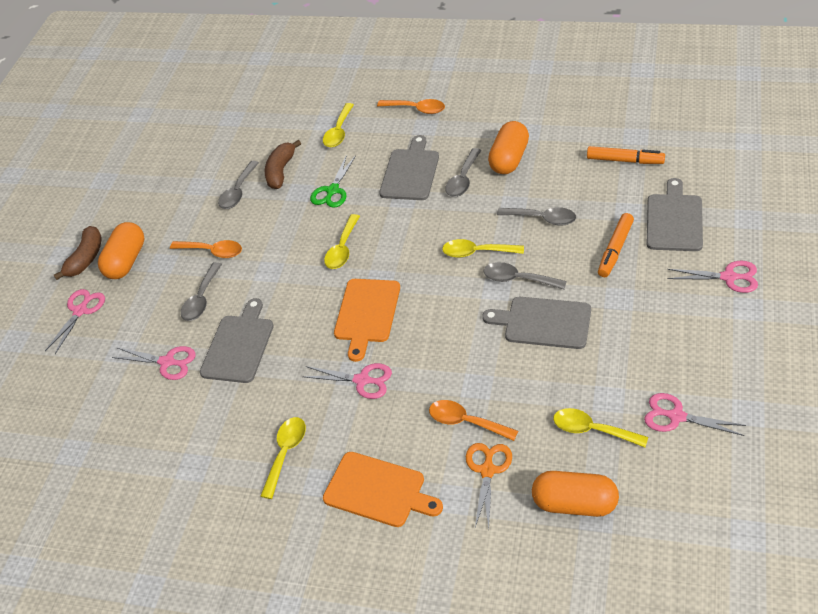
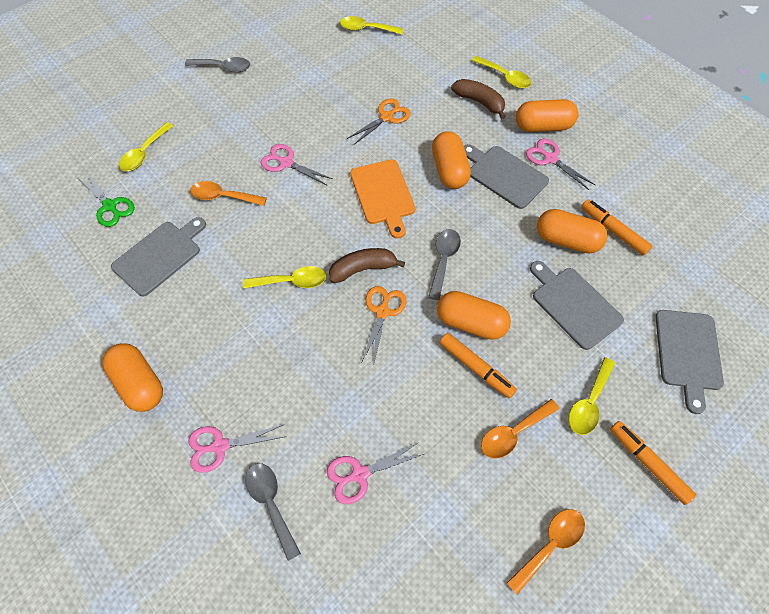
grey spoon: [181,262,222,321] [218,161,259,209] [445,148,481,197] [484,262,567,289] [497,207,576,226] = 5 -> [185,57,250,72] [245,463,301,561] [428,229,461,300] = 3
orange capsule: [98,222,144,279] [488,121,529,174] [532,471,619,517] = 3 -> [102,343,163,412] [432,131,471,189] [437,291,511,340] [516,99,578,132] [537,209,608,253] = 5
orange cutting board: [323,452,443,527] [334,279,400,362] = 2 -> [350,160,415,239] = 1
orange marker: [587,146,665,164] [598,213,634,277] = 2 -> [439,333,517,398] [581,199,652,256] [610,421,696,505] = 3
orange scissors: [466,443,512,528] = 1 -> [347,99,411,145] [361,286,407,366] = 2
pink scissors: [45,289,105,354] [112,346,196,380] [302,363,392,399] [644,393,746,436] [667,261,758,293] = 5 -> [188,424,287,473] [261,144,333,185] [327,442,424,504] [526,139,595,190] = 4

